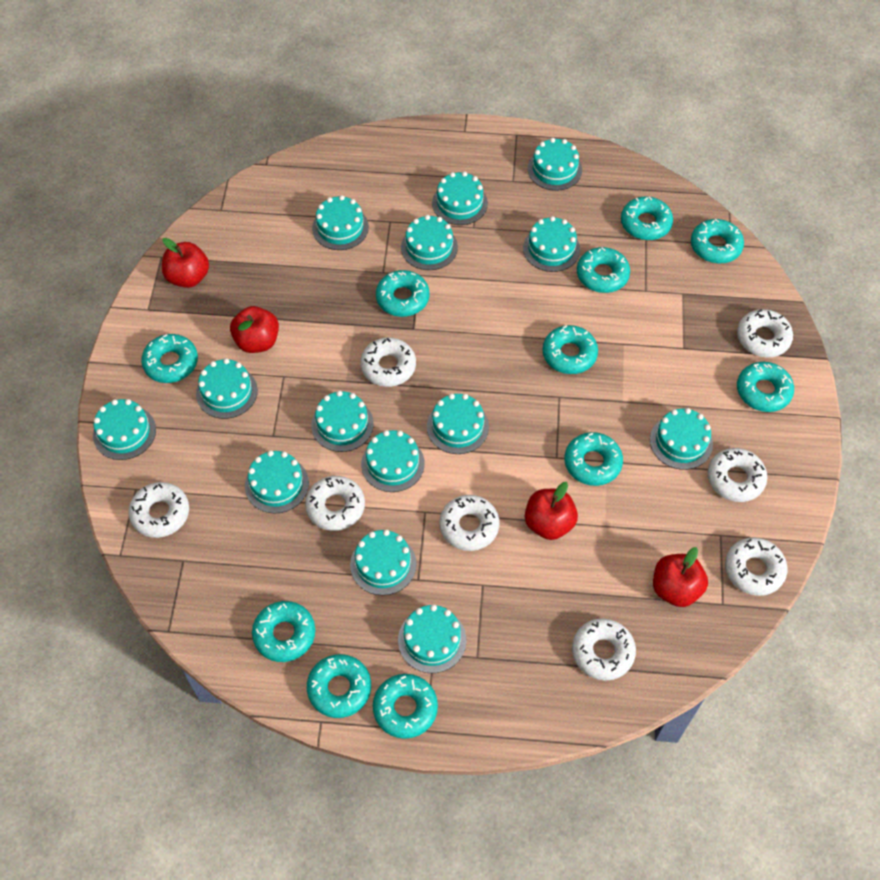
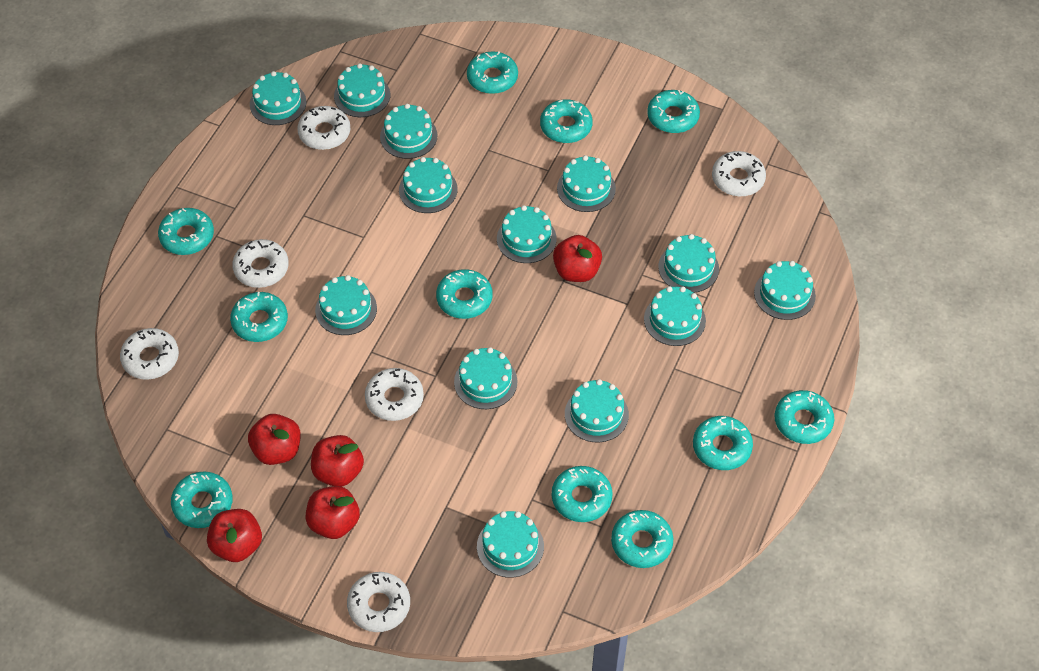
red apple: [162,238,209,288] [230,306,279,353] [525,482,578,540] [653,547,708,607] = 4 -> [207,509,262,562] [248,414,301,465] [306,486,360,539] [311,435,364,487] [553,235,602,282] = 5
turquoise cake: [93,399,156,460] [196,358,258,419] [245,450,309,514] [311,391,374,452] [312,195,369,250] [350,529,417,595] [361,430,425,492] [398,604,466,673] [401,215,458,270] [427,393,489,454] [432,171,488,225] [523,216,580,272] [528,138,582,191] [650,408,713,470] = 14 -> [250,71,306,125] [315,275,377,335] [334,63,390,117] [380,104,438,159] [399,157,458,213] [454,347,517,409] [477,511,544,578] [497,205,556,263] [557,155,616,212] [565,379,629,443] [644,286,706,346] [658,234,719,293] [754,261,816,320] = 13
white donut: [128,482,189,538] [305,476,365,531] [360,337,416,387] [439,495,499,551] [572,618,636,681] [708,448,767,502] [725,537,787,596] [737,309,793,357] = 8 -> [120,328,179,380] [232,239,289,288] [297,106,350,150] [347,572,410,632] [365,368,424,421] [712,151,766,196] = 6

